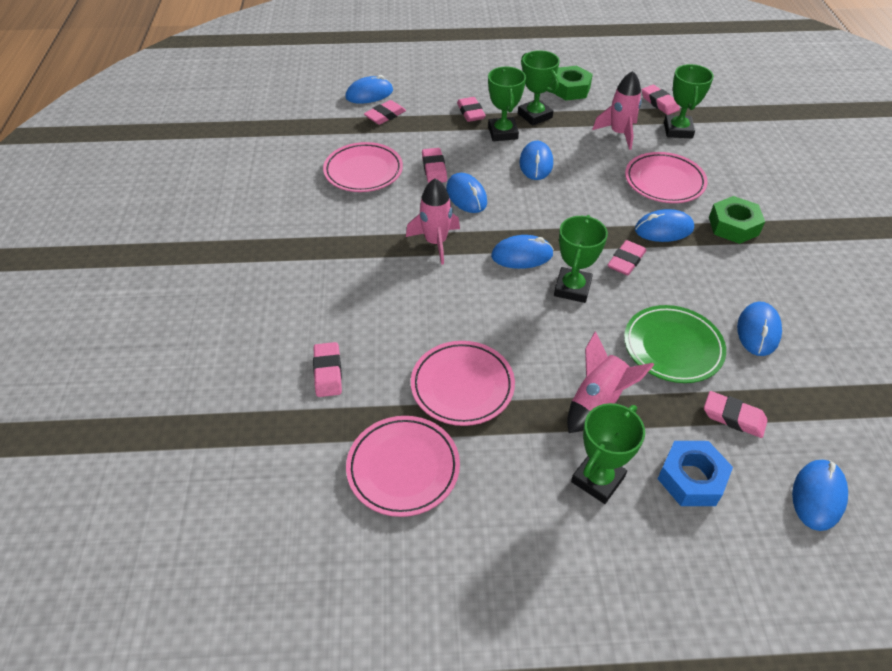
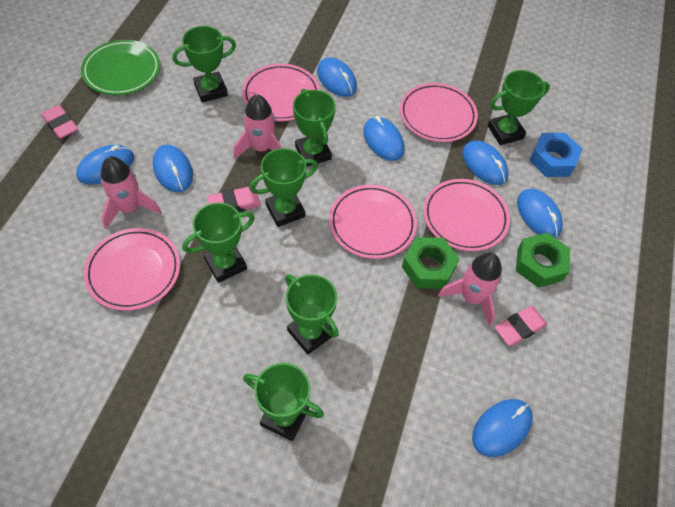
green trophy: [488,67,526,141] [518,50,560,126] [554,215,608,303] [571,403,645,504] [664,64,714,138] = 5 -> [172,26,236,103] [183,203,255,283] [243,363,324,441] [249,148,318,227] [285,274,339,355] [293,89,336,166] [488,70,550,145] = 7
pink eraser: [313,342,342,397] [364,100,406,125] [422,148,447,183] [457,97,486,122] [608,240,646,275] [642,85,680,115] [704,391,768,438] = 7 -> [41,105,78,139] [207,187,261,212] [495,306,547,346] = 3
pink plate: [323,142,403,192] [346,416,460,517] [411,341,515,426] [625,152,708,203] = 4 -> [84,228,180,311] [242,64,320,121] [329,185,417,259] [400,83,478,142] [423,179,510,251] = 5

